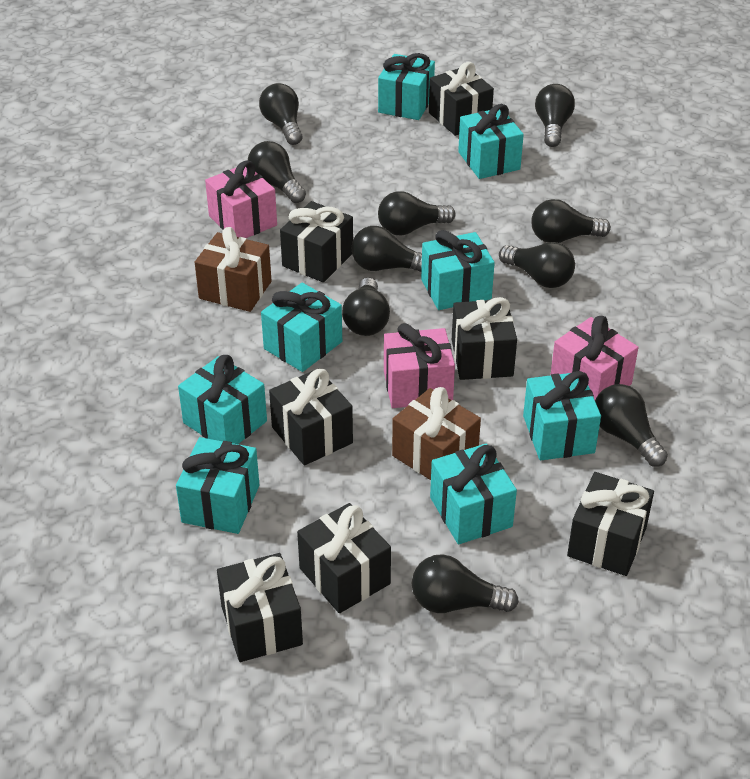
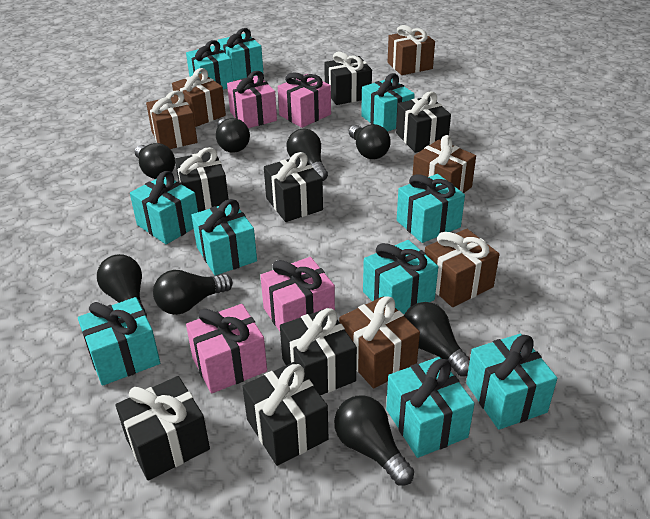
black light bulb: [248,141,306,203] [259,83,303,145] [342,277,390,336] [351,226,422,272] [378,191,455,236] [412,554,519,613] [499,242,575,288] [531,199,611,243] [535,84,575,147] [595,384,668,467] = 10 -> [97,254,147,316] [135,143,175,179] [153,270,233,315] [216,118,250,153] [286,129,328,181] [334,395,414,485] [349,124,391,159] [404,302,470,377] = 8
brown gift: [195,227,272,312] [392,387,481,480] = 2 -> [146,90,198,149] [172,68,226,127] [339,296,420,389] [388,25,435,75] [413,135,476,193] [425,229,499,307] = 6
pink gift: [205,160,277,238] [384,323,455,408] [551,316,638,400] = 3 -> [186,304,267,393] [227,71,277,128] [260,257,335,331] [278,72,331,128] = 4
turquoise gift: [176,437,259,534] [178,355,267,444] [261,283,342,372] [378,53,435,120] [421,230,495,310] [430,444,517,545] [458,104,524,179] [523,371,601,460] = 8 -> [78,297,160,386] [130,171,198,244] [186,40,233,89] [191,199,257,276] [218,28,263,81] [361,73,415,132] [363,240,438,314] [386,357,475,458] [397,174,465,243] [466,334,557,430] = 10

